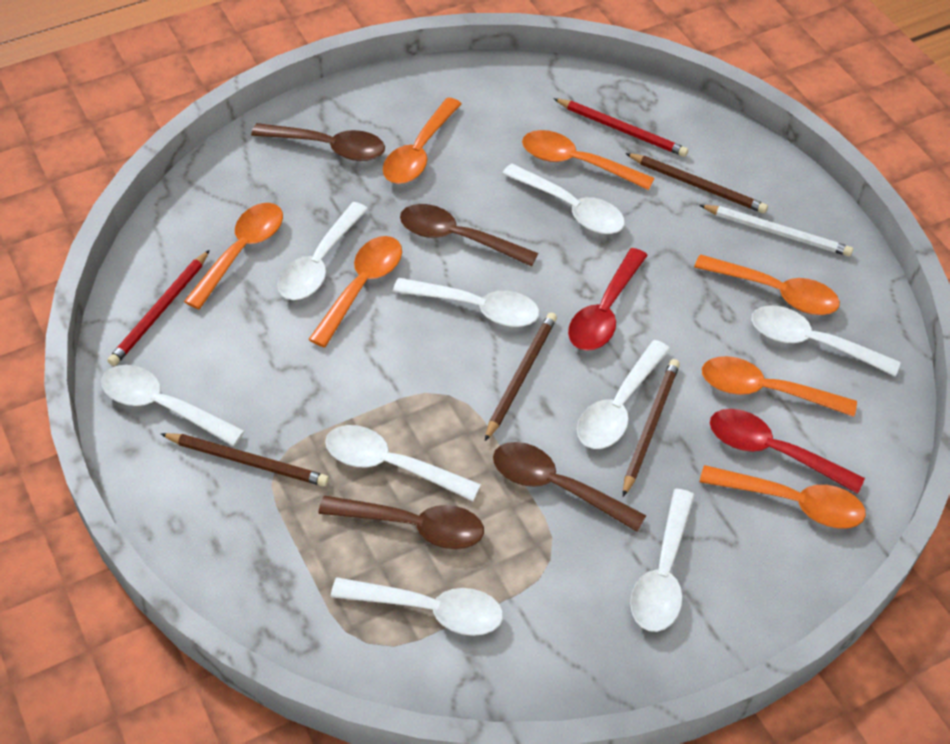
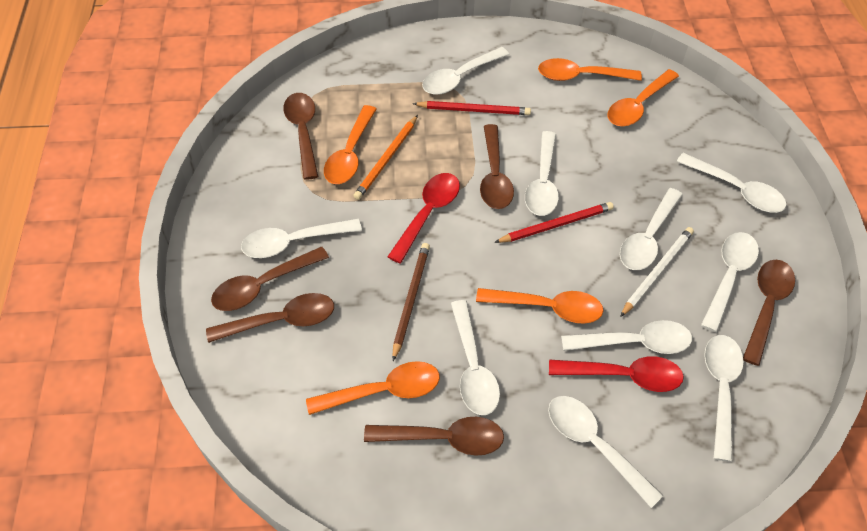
brown pencil: [161,433,329,486] [485,313,557,441] [623,359,680,497] [625,153,768,213] = 4 -> [392,243,430,361] = 1
brown spoon: [251,123,385,161] [318,495,484,549] [400,204,538,267] [493,442,646,532] = 4 -> [206,293,334,343] [211,247,329,311] [283,93,318,180] [364,417,504,456] [480,124,514,209] [743,260,795,366] = 6
orange pencil: none = 0 -> [353,115,418,200] = 1
orange spoon: [184,203,283,309] [308,236,402,347] [383,97,462,184] [522,130,654,190] [694,254,840,315] [700,465,866,528] [702,356,857,417] = 7 -> [306,361,440,415] [324,105,376,184] [476,288,603,324] [538,58,642,81] [608,69,679,126] = 5
white spoon: [101,365,244,446] [277,202,368,300] [325,425,481,501] [331,577,503,636] [393,278,539,327] [502,164,625,234] [577,340,670,449] [630,489,695,632] [751,305,901,377] = 9 -> [241,219,362,258] [422,47,509,95] [451,300,500,415] [525,131,559,216] [548,396,663,508] [561,320,692,354] [620,188,683,270] [676,153,787,213] [701,232,759,332] [704,335,744,462] = 10

